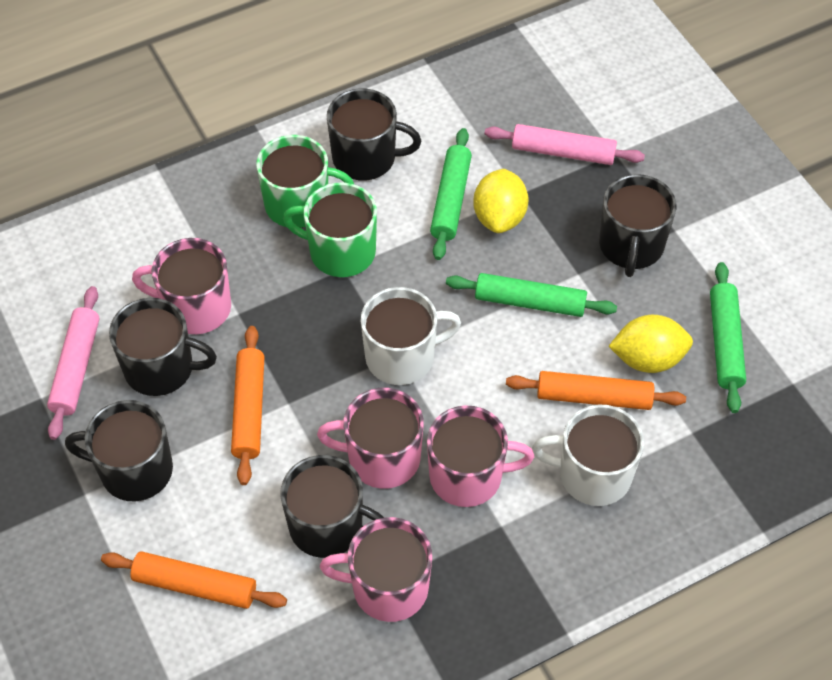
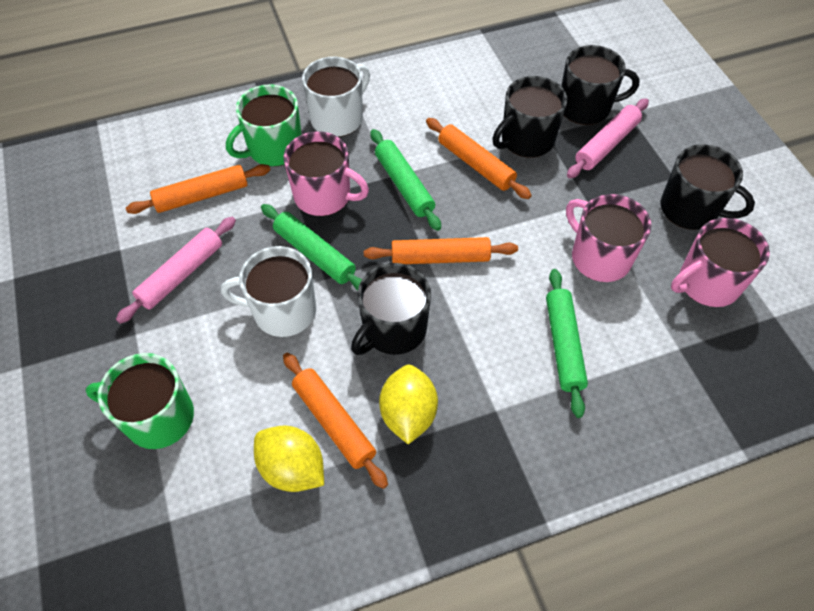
black mug: [65,400,173,501] [109,298,217,396] [280,455,384,558] [327,88,421,181] [599,174,677,277] = 5 -> [351,263,431,355] [492,76,567,158] [561,45,640,125] [661,144,755,230] = 4
orange rolling pin: [101,551,287,609] [231,326,265,485] [506,371,686,410] = 3 -> [126,164,270,214] [283,353,388,489] [364,237,518,264] [426,118,532,199] = 4
pink mug: [132,238,231,334] [317,388,424,489] [320,517,432,622] [427,405,534,507] = 4 -> [283,131,369,216] [566,194,651,282] [671,218,770,307] = 3

